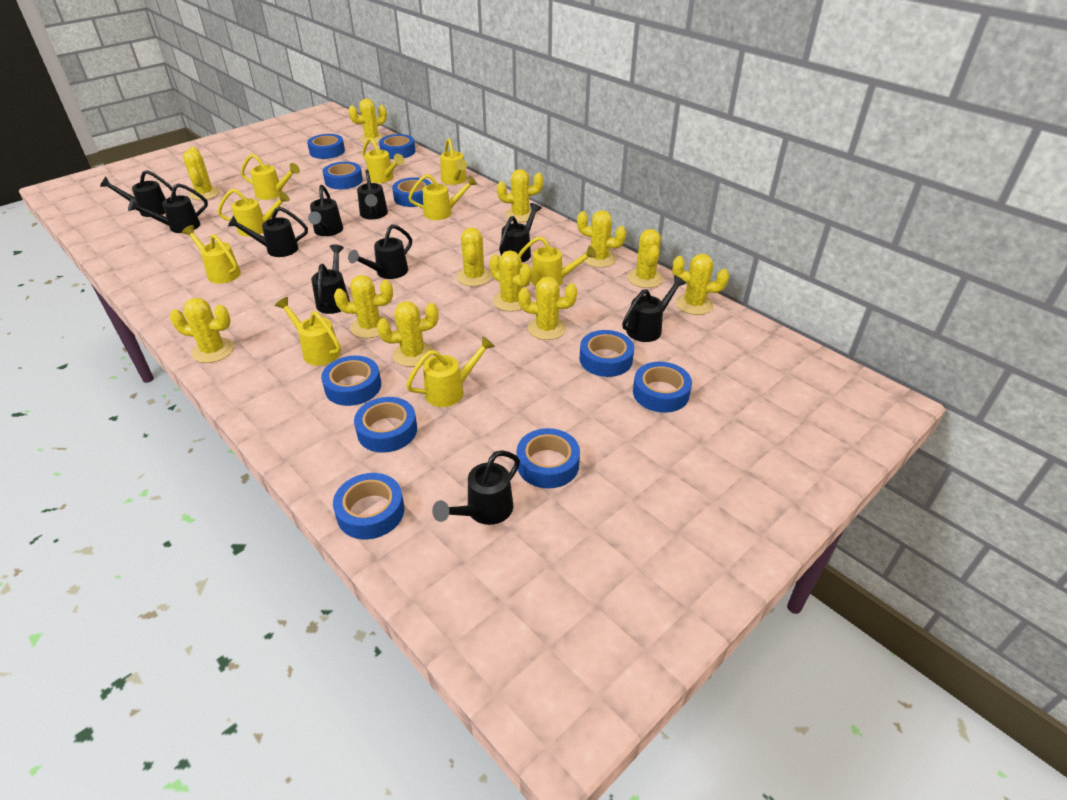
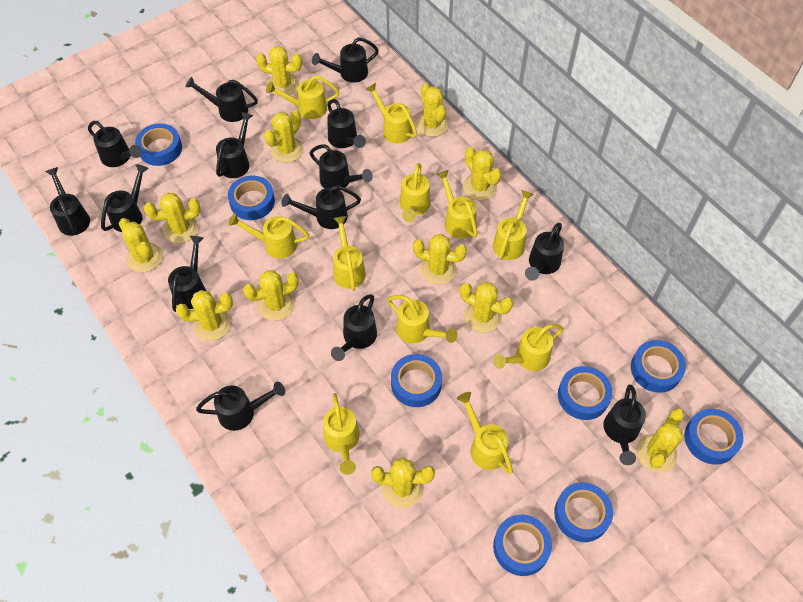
black watering can: [100,170,176,217] [128,183,208,233] [228,207,308,257] [308,185,343,236] [311,245,350,314] [348,224,412,279] [357,170,388,220] [432,450,520,525] [499,203,542,262] [622,275,686,342] = 10 -> [45,167,90,236] [88,121,142,167] [101,164,149,232] [168,236,206,312] [185,77,258,122] [196,382,285,431] [216,112,253,178] [282,185,361,229] [309,144,373,188] [312,37,379,83] [327,99,366,148] [331,294,377,361] [525,223,564,281] [603,385,646,465] = 14
blue tape: [307,134,345,159] [321,356,381,406] [323,162,363,189] [333,473,405,539] [354,397,417,453] [379,134,415,159] [392,177,431,207] [517,428,580,489] [579,330,634,377] [633,362,692,413] = 10 -> [135,123,182,166] [228,176,275,220] [391,354,442,407] [493,515,552,576] [554,482,613,542] [558,366,612,420] [631,340,686,393] [684,408,743,465] = 8
yellow watering can: [182,225,241,284] [217,189,290,236] [241,154,300,200] [275,297,341,366] [362,137,404,183] [406,336,495,407] [408,174,477,220] [440,138,467,185] [518,236,597,286] = 9 -> [228,213,309,259] [266,75,339,119] [323,393,360,475] [333,216,366,291] [366,83,417,143] [387,295,457,343] [400,163,431,222] [436,170,477,238] [457,392,513,474] [493,190,534,260] [493,324,563,371] = 11

